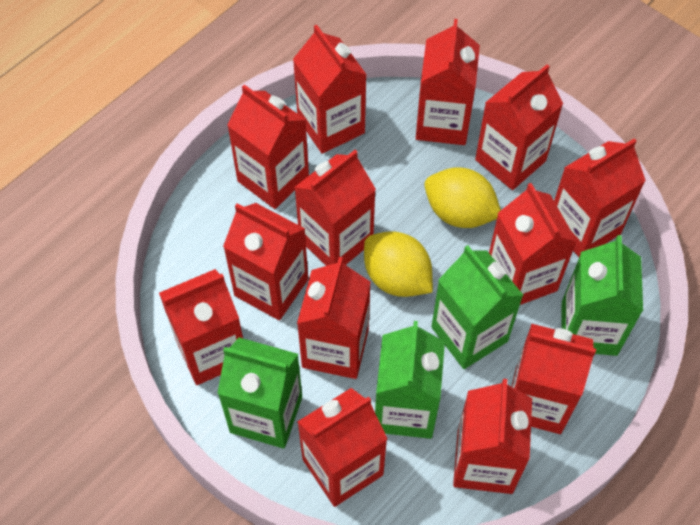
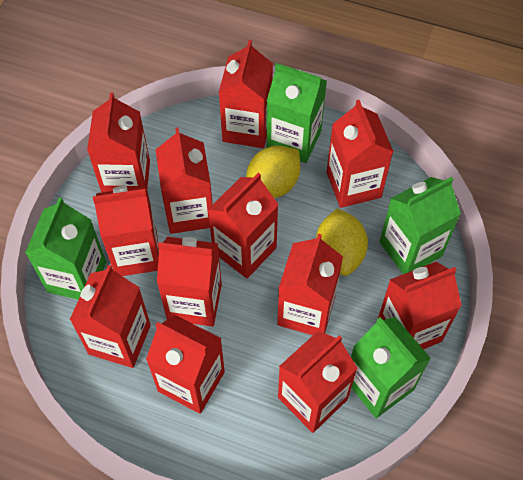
red carton: [159,269,243,385] [223,203,308,320] [227,85,309,209] [293,25,367,154] [294,150,376,266] [297,257,371,379] [297,388,387,507] [416,19,480,145] [453,379,532,494] [475,64,563,190] [489,183,577,305] [512,324,596,434] [554,138,646,257] = 13 -> [70,265,151,368] [87,92,150,193] [93,186,159,276] [146,315,225,414] [155,127,213,234] [157,237,222,327] [208,173,279,278] [219,40,273,148] [277,234,343,335] [278,331,358,433] [327,100,394,208] [378,262,462,349] = 12

